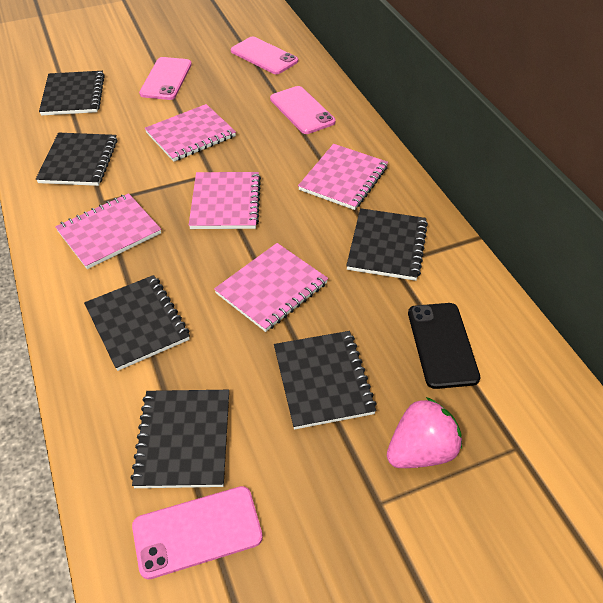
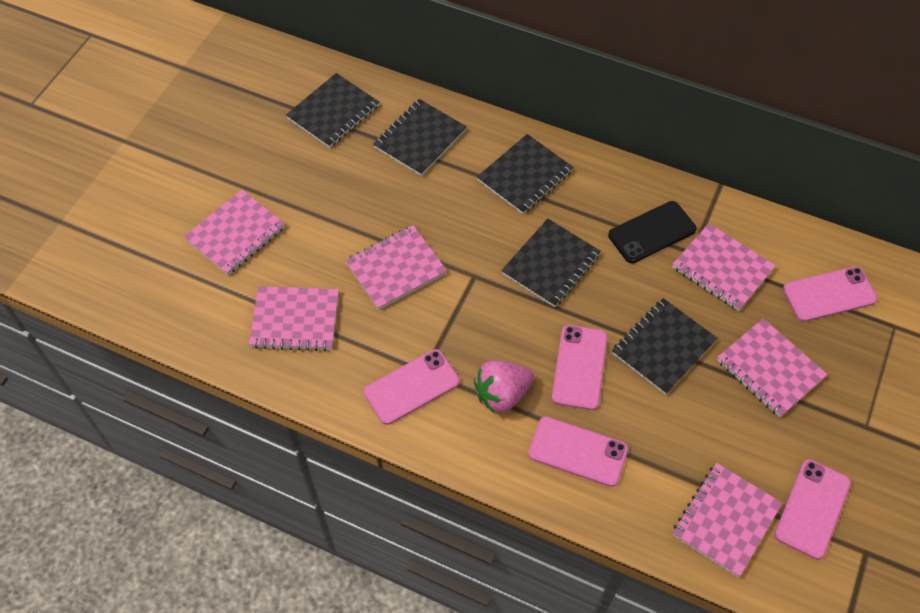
black notebook: [36,133,118,186] [39,71,105,116] [84,275,190,371] [130,390,229,488] [274,331,377,429] [346,208,428,281] = 6 -> [286,73,379,148] [373,99,467,176] [477,134,573,214] [501,219,601,307] [612,298,717,395] = 5
pink notebook: [55,193,161,269] [145,104,236,162] [189,172,261,229] [214,243,328,332] [298,144,388,210] = 5 -> [184,190,285,275] [249,286,339,351] [345,225,447,310] [672,223,776,311] [673,463,782,577] [717,318,827,417] = 6
pink phone: [132,486,263,579] [139,57,192,100] [231,37,298,74] [270,86,336,134] = 4 -> [364,349,460,425] [528,416,628,487] [552,325,608,410] [774,459,851,559] [783,266,878,322] = 5

